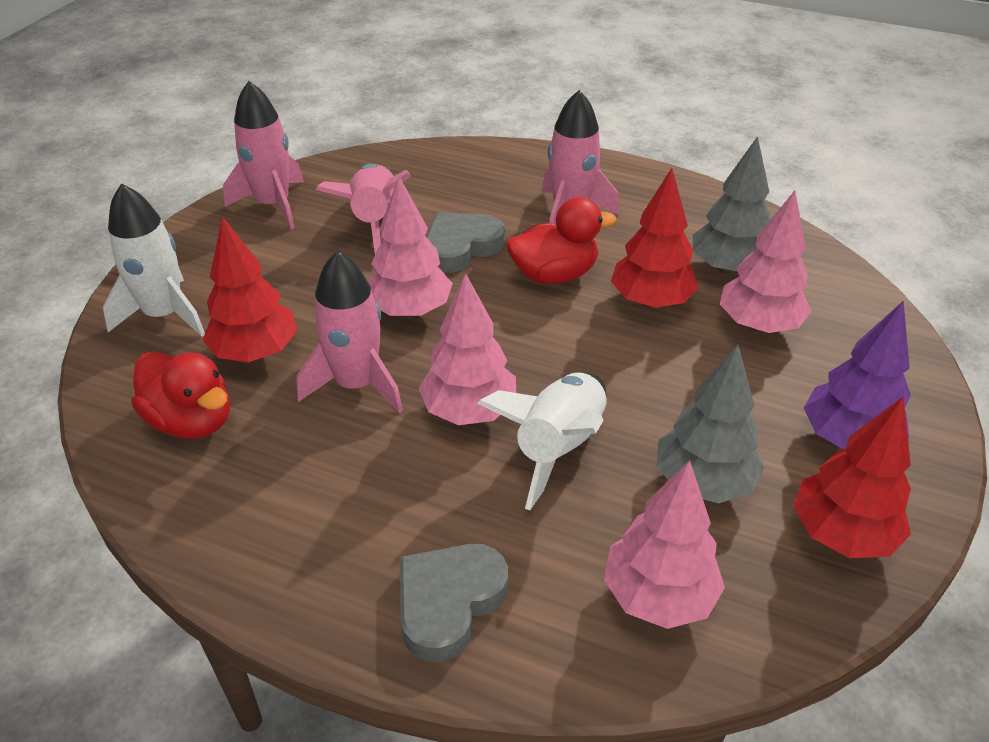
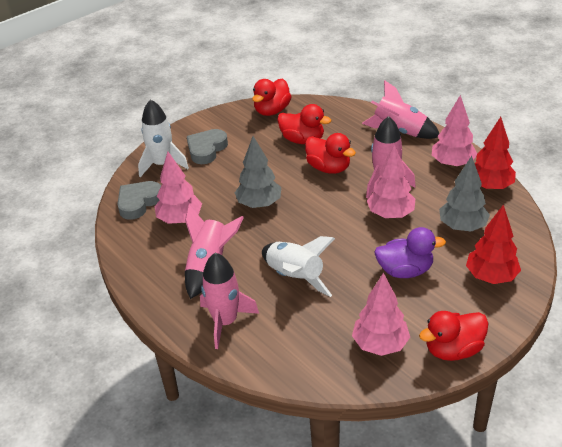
purple duck: none = 0 -> [374,227,446,278] = 1
purple tree: [804,300,911,449] = 1 -> none = 0
red duck: [132,351,230,439] [507,197,617,284] = 2 -> [252,79,292,116] [277,104,331,144] [305,133,356,174] [419,311,489,361] = 4
red tree: [202,216,297,362] [611,168,699,308] [793,397,911,558] = 3 -> [466,204,521,284] [475,117,516,190] = 2

